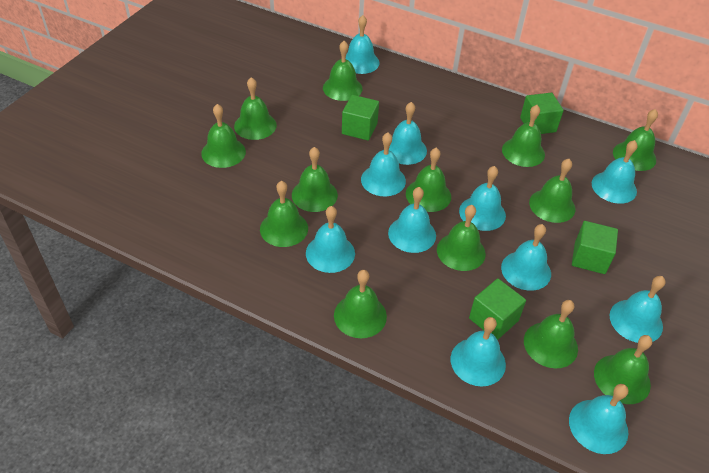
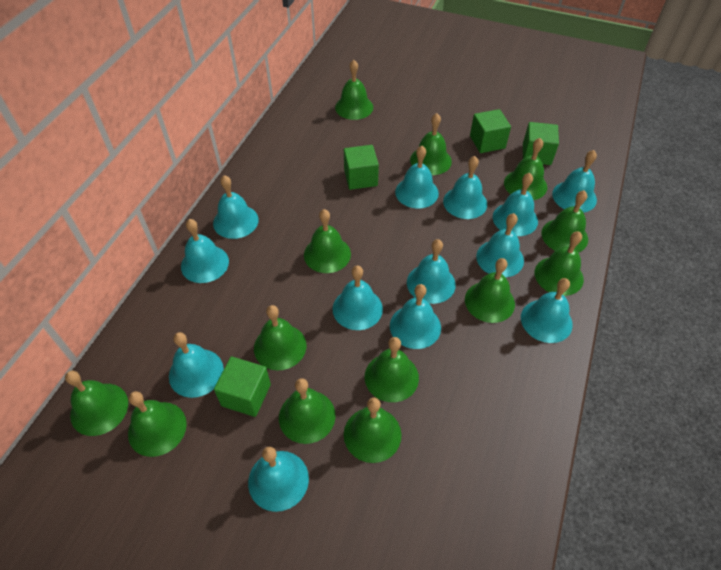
turquoise bell: [306,206,355,273] [346,15,379,74] [361,132,406,196] [388,187,436,253] [389,102,427,165] [451,317,506,386] [459,166,506,231] [501,224,551,291] [569,384,628,454] [592,140,637,204] [609,276,666,343] = 11 -> [169,332,224,398] [181,219,229,283] [213,175,259,239] [248,447,309,512] [332,265,383,330] [390,284,441,349] [395,146,439,209] [407,239,456,304] [443,156,487,219] [476,213,524,277] [493,173,538,236] [521,278,573,343] [552,150,597,213] = 13

